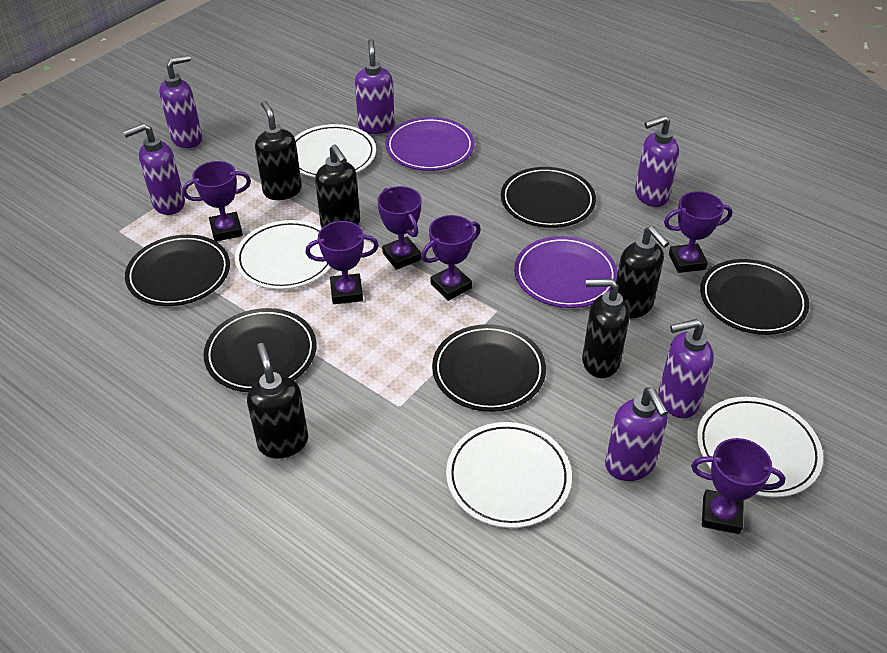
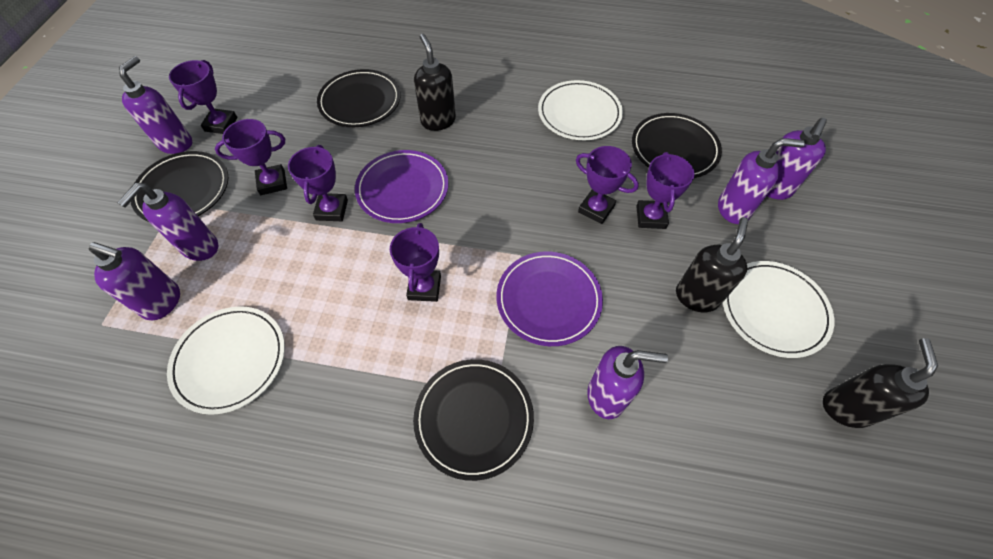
black plate: [125,235,230,306] [203,308,317,392] [432,324,546,412] [501,167,596,228] [700,259,809,335] = 5 -> [131,151,228,222] [317,69,401,127] [413,359,534,481] [632,113,722,178] = 4
black soap dispenser: [247,343,308,459] [255,101,302,200] [315,145,360,228] [582,279,630,378] [616,226,669,319] = 5 -> [414,34,456,131] [676,217,748,313] [823,338,938,428] = 3
white plate: [235,220,331,289] [294,124,376,178] [446,422,572,528] [697,397,823,498] = 4 -> [167,306,285,415] [538,80,623,140] [723,261,834,358] = 3

